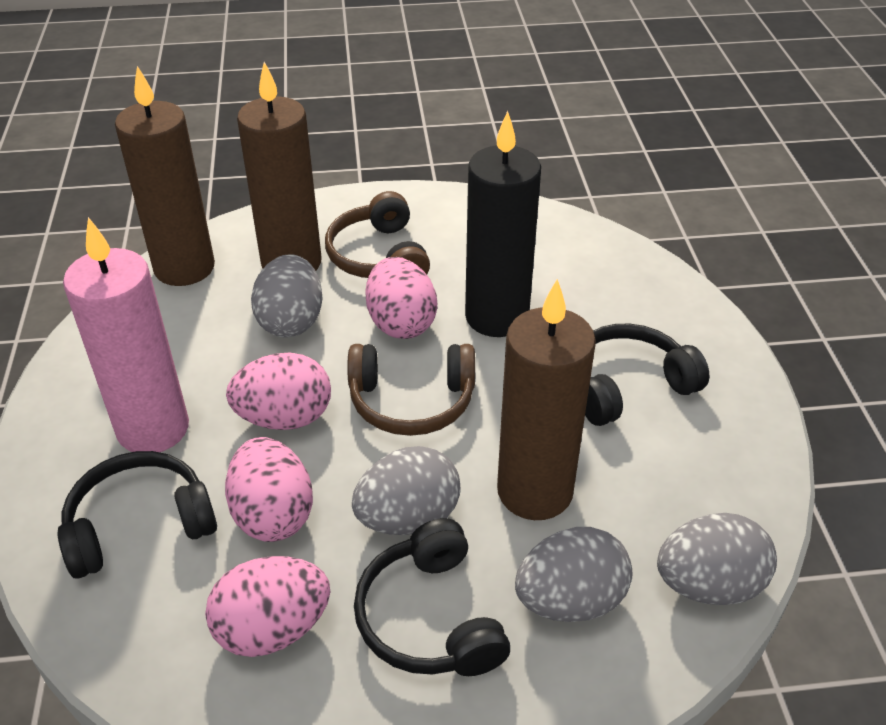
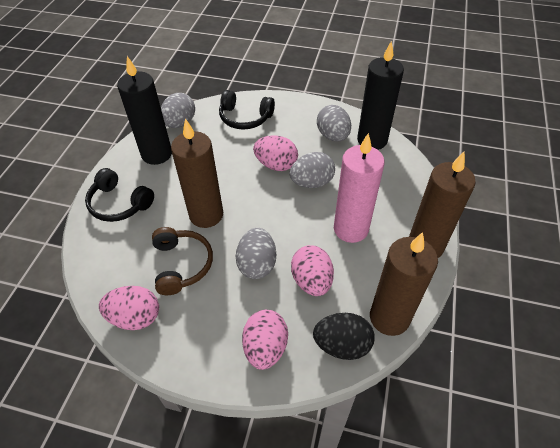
black candle: [465,111,541,337] = 1 -> [117,56,172,165] [357,41,404,150] = 2
black egg: none = 0 -> [313,313,375,360] = 1
black headphones: [57,451,217,579] [354,518,510,676] [585,324,709,426] = 3 -> [85,168,154,222] [219,90,275,130] = 2
brown headphones: [325,191,430,278] [347,344,475,436] = 2 -> [152,227,213,295] = 1

